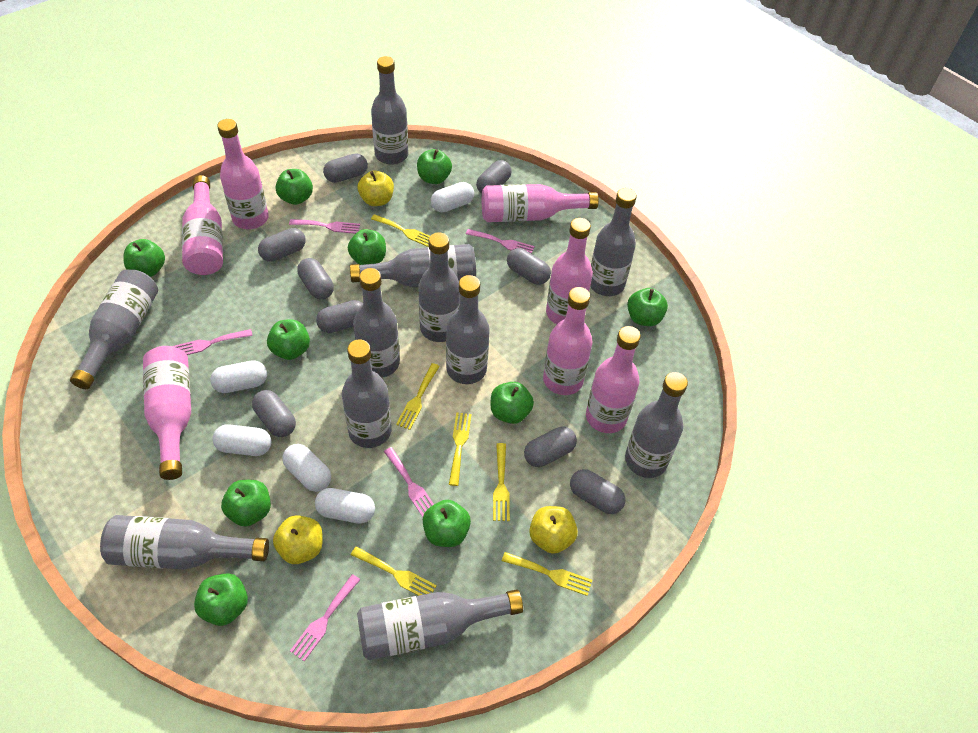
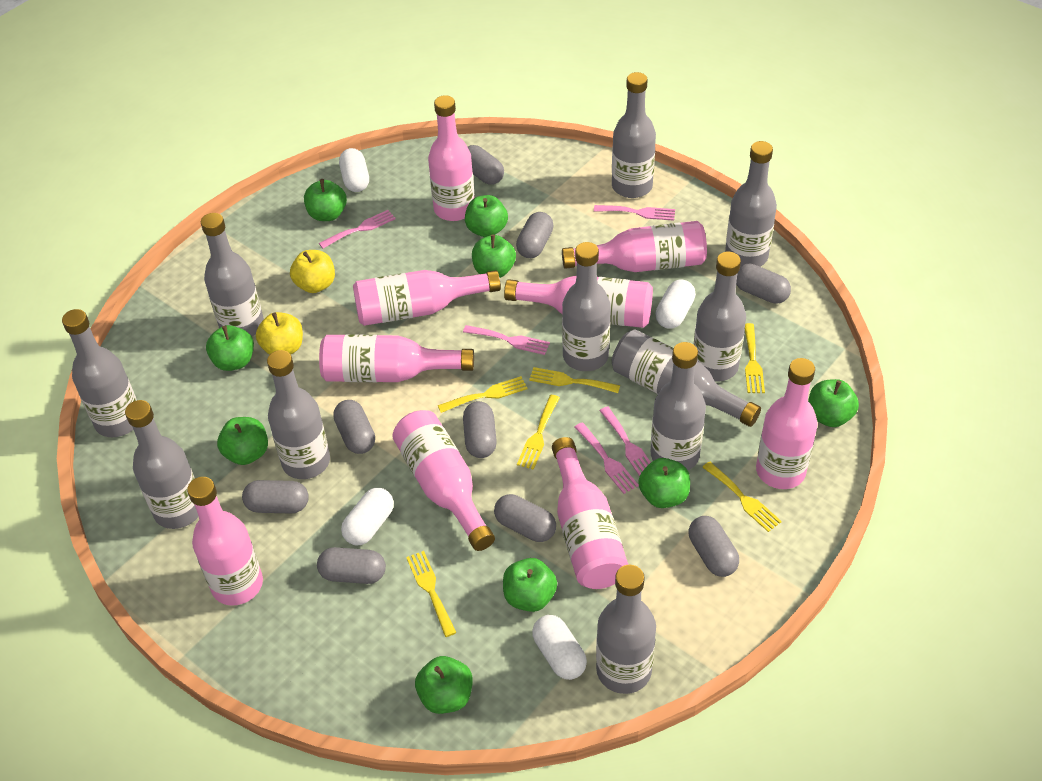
green apple: [123,239,165,277] [194,573,248,626] [221,480,271,527] [267,319,310,360] [276,169,313,205] [348,229,386,265] [417,149,452,184] [423,500,471,547] [491,382,534,424] [627,288,668,326] = 10 -> [206,325,254,371] [217,417,268,465] [304,179,347,221] [415,656,473,714] [465,195,508,237] [472,235,516,278] [503,558,557,612] [638,458,690,508] [808,379,859,427] = 9
pink bottle: [143,346,191,480] [182,175,223,275] [217,119,269,229] [482,184,599,222] [543,287,593,395] [546,218,593,324] [586,326,641,433] = 7 -> [187,477,263,606] [319,334,474,382] [353,270,501,326] [392,410,495,551] [428,95,474,221] [504,276,653,328] [552,437,628,589] [562,221,707,272] [756,358,818,489] = 9
white capsule: [210,360,267,393] [212,424,272,456] [282,444,331,492] [315,488,375,524] [431,182,474,212] = 5 -> [339,148,369,192] [341,488,394,545] [532,615,587,680] [655,279,696,329] = 4
yellow apple: [273,515,323,564] [358,171,394,206] [529,506,578,554] = 3 -> [256,312,303,355] [290,250,335,293] = 2

